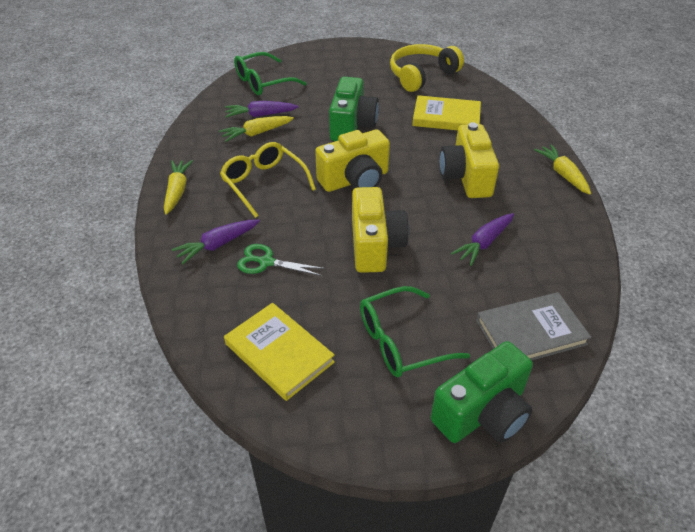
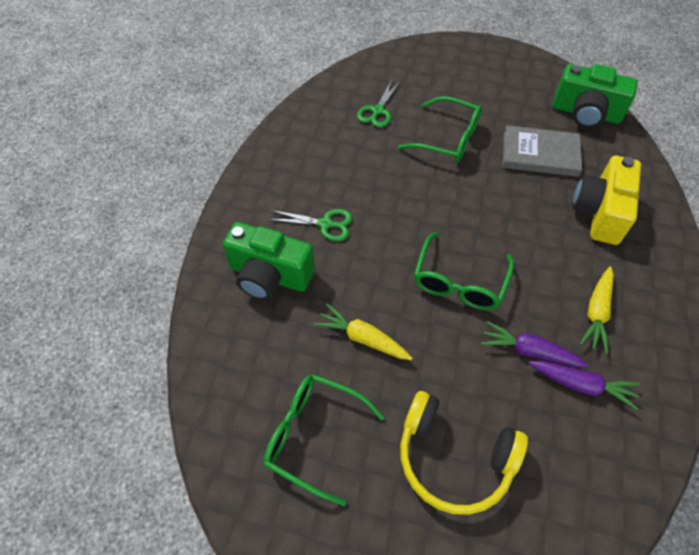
green glasses: [234,52,307,95] [360,286,470,377] = 2 -> [263,374,385,506] [398,96,482,162] [414,232,514,310] = 3
green scissors: [237,244,325,276] = 1 -> [269,209,353,241] [357,80,401,127] = 2
purple carrot: [171,220,260,264] [225,101,298,118] [451,213,514,266] = 3 -> [481,321,589,367] [529,361,640,410] = 2
yellow book: [224,303,335,401] [412,95,481,130] = 2 -> none = 0
yellow camera: [315,130,390,192] [352,187,409,273] [439,122,499,198] = 3 -> [572,156,641,245] = 1
yellow carrot: [164,160,193,215] [219,116,294,142] [534,144,591,195] = 3 -> [314,304,412,360] [580,267,614,354] = 2
yellow glasses: [220,142,316,218] = 1 -> none = 0

